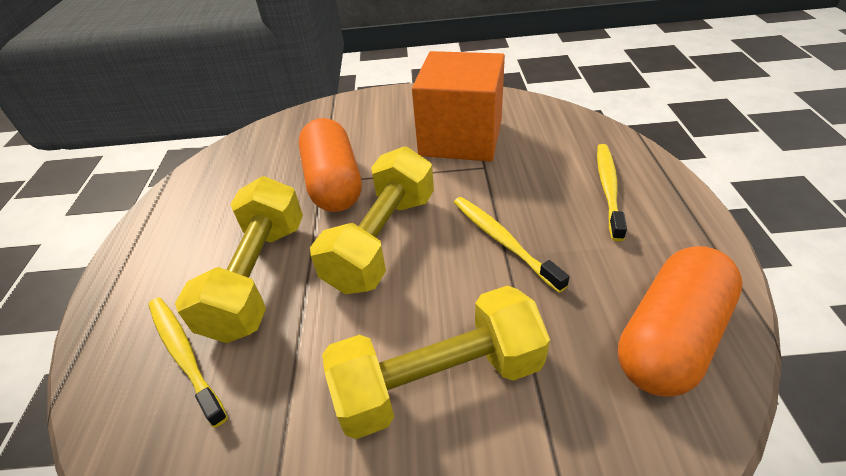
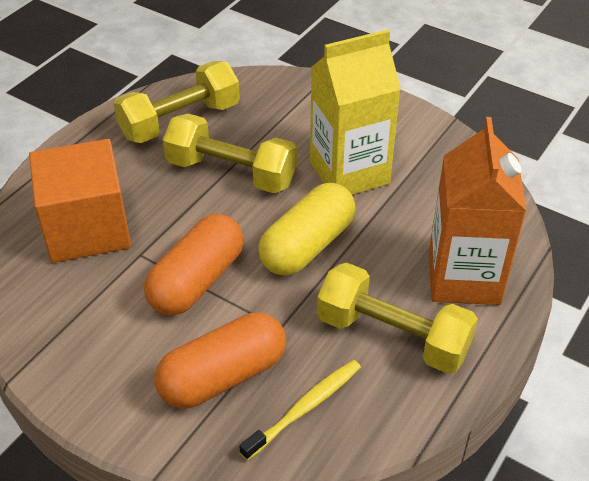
orange carton: none = 0 -> [429,117,527,305] = 1
yellow capsule: none = 0 -> [258,183,356,276] = 1
yellow carton: none = 0 -> [310,30,401,195] = 1
yellow toothbrush: [148,297,228,428] [454,197,570,293] [597,144,627,241] = 3 -> [239,360,361,461] = 1

